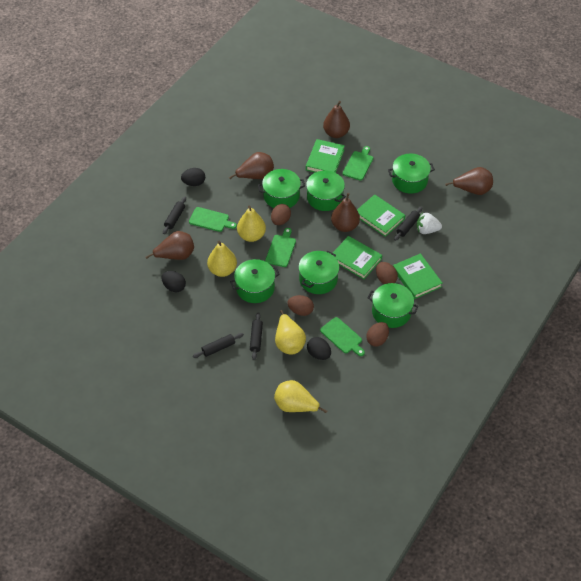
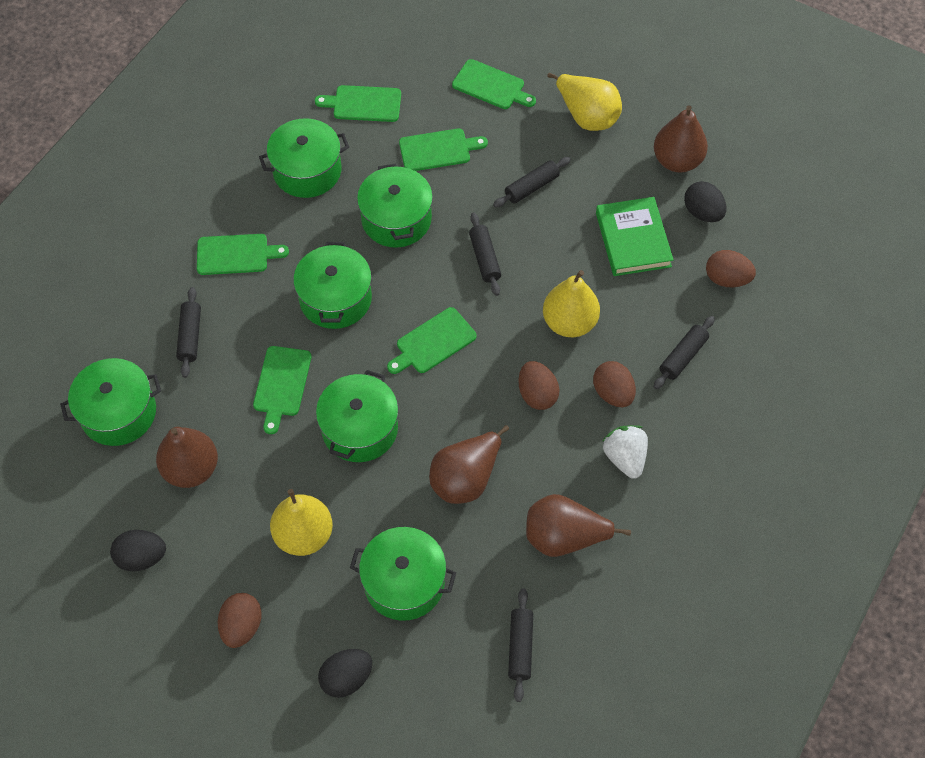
black rolling pin: [163,197,186,234] [193,333,244,358] [250,312,263,360] [394,207,422,241] = 4 -> [176,287,201,378] [469,213,501,296] [493,157,571,207] [508,588,533,702] [654,316,715,389] = 5
brown pear: [146,231,194,260] [229,152,274,179] [323,101,350,138] [331,193,360,232] [445,167,493,195] = 5 -> [156,427,218,488] [429,425,509,504] [526,494,631,557] [654,105,708,172] = 4
green book: [306,139,345,173] [333,236,382,279] [357,194,405,237] [393,253,443,299] = 4 -> [596,197,674,276] = 1
green cutting board: [189,207,237,232] [265,228,296,267] [320,317,365,356] [343,146,373,181] = 4 -> [197,234,289,275] [253,346,311,434] [315,85,401,122] [387,307,477,374] [399,129,488,171] [452,59,536,109] = 6
yellow pear: [207,241,237,277] [237,206,266,242] [274,380,327,413] [275,310,306,355] = 4 -> [270,489,333,556] [543,270,600,337] [547,73,622,131] = 3

